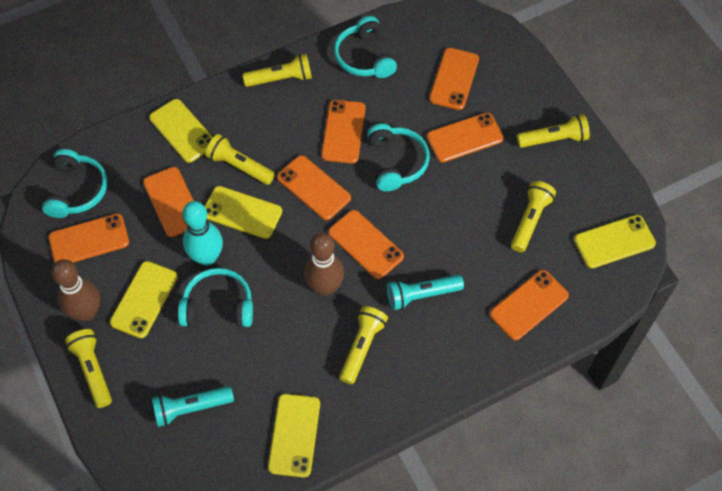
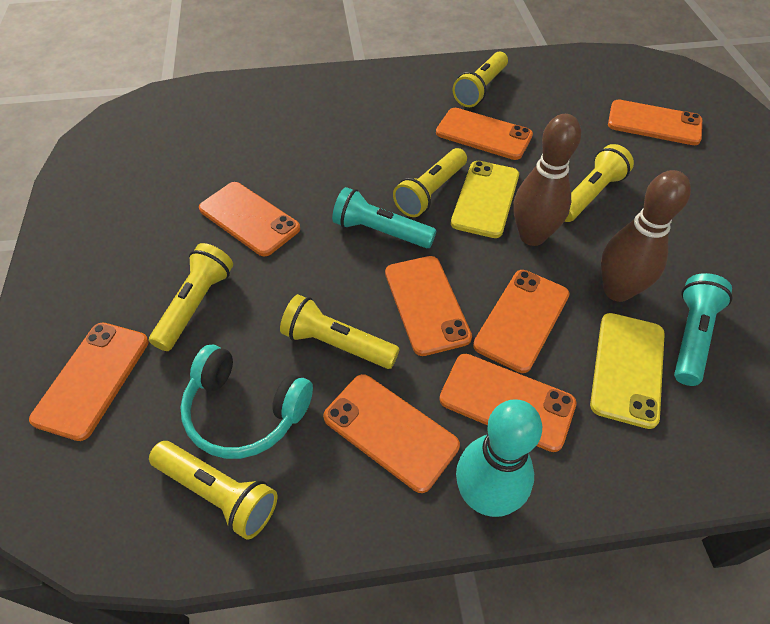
turquoise headphones: [42,149,108,218] [178,268,253,327] [334,16,397,78] [367,124,430,191] = 4 -> [181,344,313,459] = 1
yellow phone: [110,261,178,338] [149,99,213,163] [205,186,282,239] [268,394,320,478] [574,215,656,268] = 5 -> [451,161,519,238] [590,313,665,429] = 2

